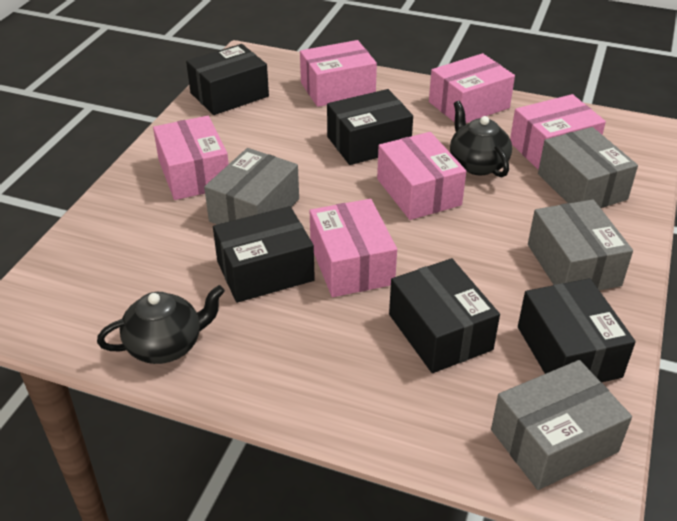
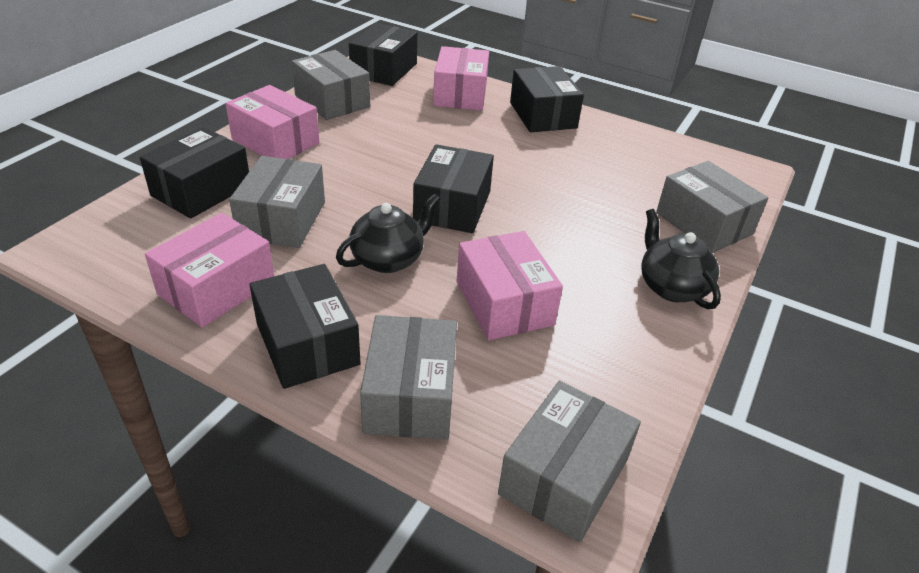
grey box: [204,148,299,224] [491,360,632,490] [528,200,633,290] [538,127,638,208] = 4 -> [229,156,325,248] [291,50,370,120] [360,315,457,440] [498,381,641,542] [656,161,768,253] = 5
pink box: [153,116,229,200] [300,40,377,107] [310,199,397,297] [377,132,466,220] [429,53,515,123] [510,94,606,170] = 6 -> [145,213,274,327] [226,85,320,159] [433,46,489,110] [456,231,563,340] = 4

